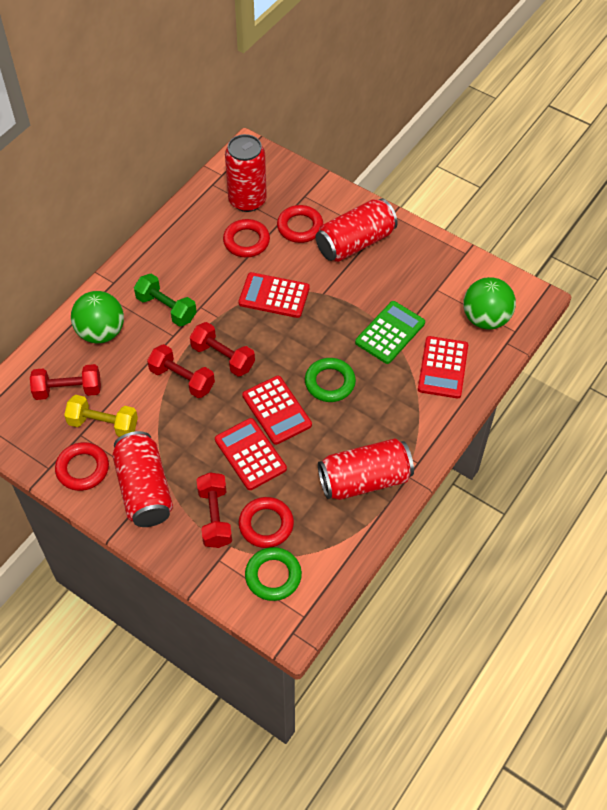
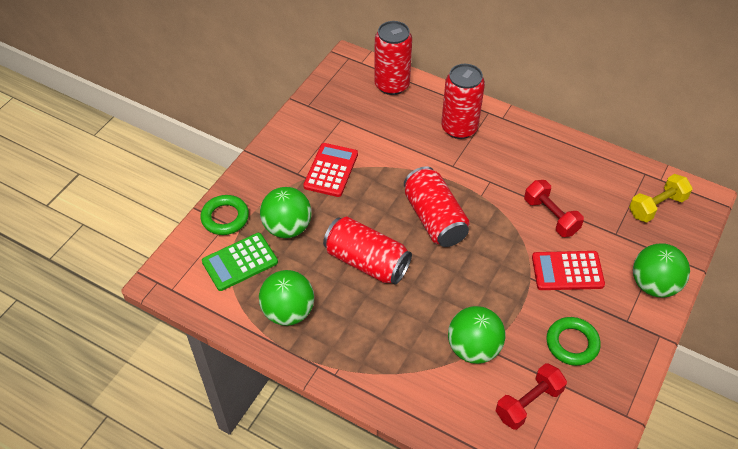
green ball: [71,291,124,344] [463,277,516,329] = 2 -> [259,270,314,326] [260,187,311,238] [448,306,505,364] [633,243,690,298] = 4
green dumbbell: [134,274,197,327] = 1 -> none = 0
red calculator: [215,418,287,490] [239,272,310,318] [242,376,312,445] [418,336,468,398] = 4 -> [303,143,358,197] [532,251,605,290] = 2
red dumbbell: [30,364,101,400] [147,344,215,398] [190,322,255,377] [196,472,232,548] = 4 -> [496,363,567,430] [524,180,584,237] = 2
red ring: [55,442,109,491] [223,219,270,257] [239,497,294,548] [277,205,323,243] = 4 -> none = 0

